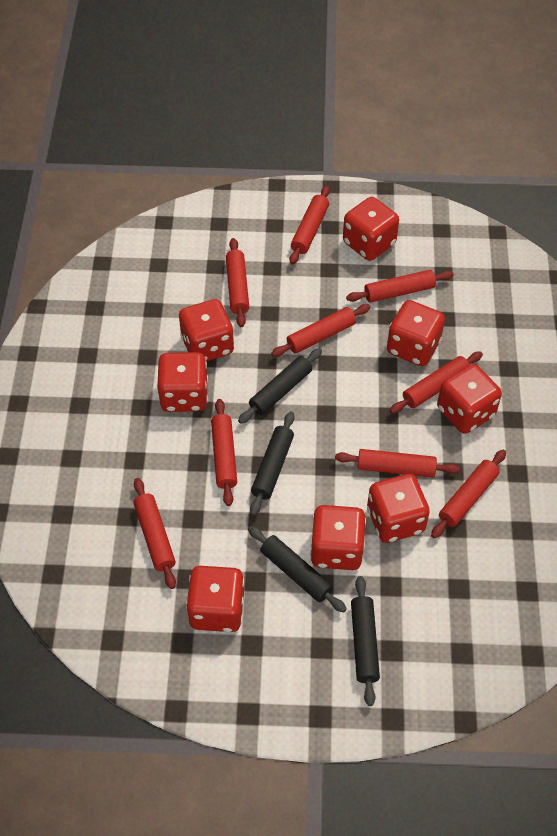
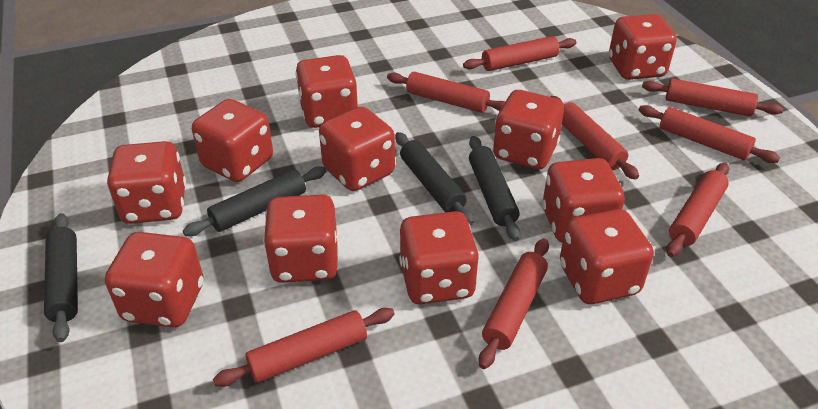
red dice: [157,352,208,412] [179,299,234,362] [186,566,244,632] [310,505,366,570] [343,197,399,261] [367,474,430,543] [387,300,445,366] [437,364,502,434] = 8 -> [105,232,203,327] [107,141,186,224] [192,99,273,182] [263,194,338,283] [295,55,358,128] [319,106,395,191] [399,211,479,304] [493,90,564,169] [542,158,625,243] [560,209,654,304] [609,14,677,80] = 11
red rolling pin: [134,478,176,589] [211,399,237,506] [226,238,249,327] [271,304,370,357] [289,185,330,265] [335,449,460,477] [346,270,454,303] [390,351,483,413] [431,450,506,538] = 9 -> [213,308,395,387] [387,72,505,113] [463,36,576,71] [479,238,549,369] [550,96,639,180] [639,105,780,163] [642,79,783,116] [667,163,729,257] = 8

